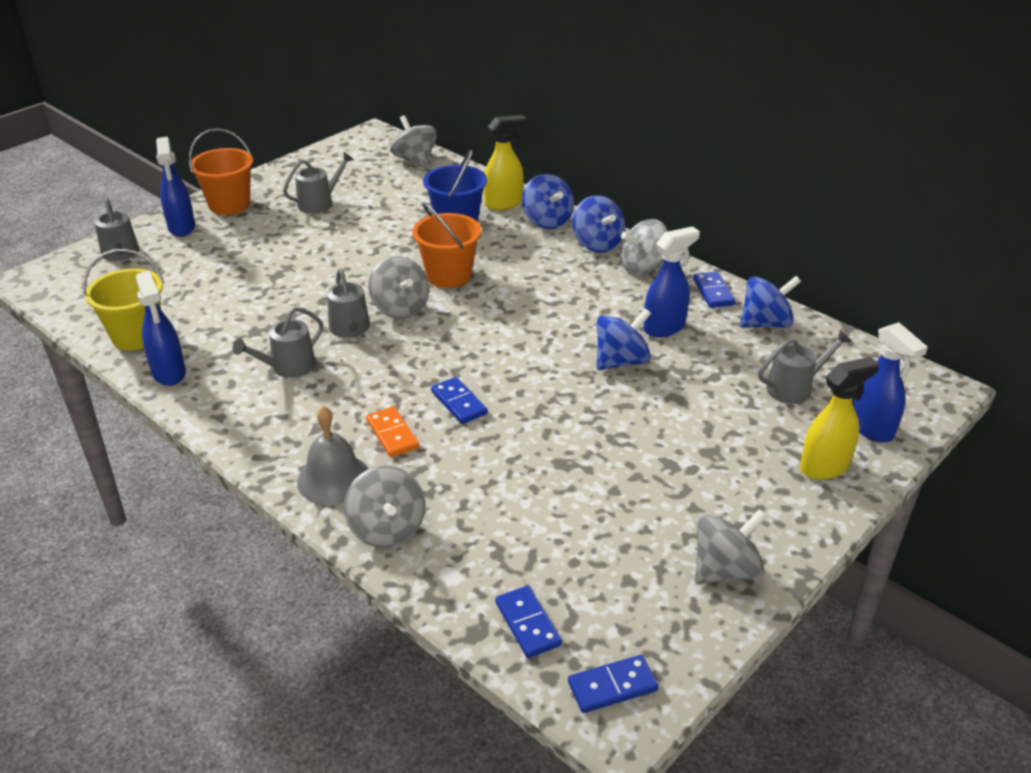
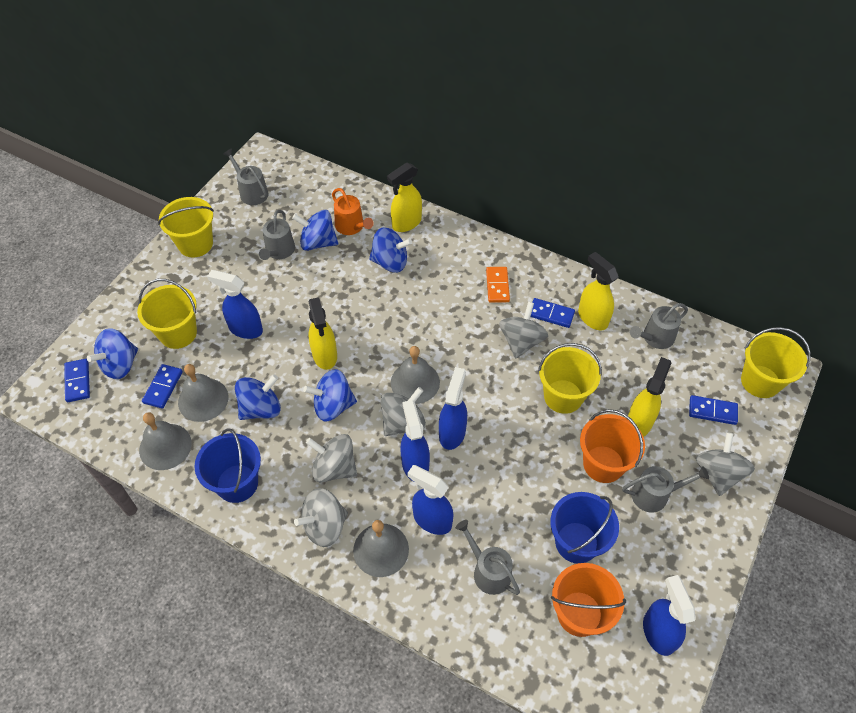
blue bucket: [423,150,487,222] = 1 -> [194,428,261,503] [550,492,619,563] = 2
blue spinning top: [522,174,574,229] [572,195,625,253] [597,308,651,370] [740,276,801,328] = 4 -> [87,328,138,379] [235,375,281,420] [292,210,338,251] [303,369,357,421] [369,227,412,273] = 5
blue spray bottle: [136,271,186,386] [156,137,195,237] [643,226,700,337] [852,322,928,442] = 4 -> [207,270,263,339] [401,400,430,482] [407,465,453,535] [439,367,467,450] [643,575,696,656] = 5
grey bell: [297,406,369,505] = 1 -> [139,412,192,470] [178,364,228,422] [353,520,409,577] [391,346,440,404] = 4
orange watering can: none = 0 -> [332,188,374,235] = 1
yellow bucket: [82,249,164,350] = 1 -> [137,279,197,349] [158,197,214,257] [538,343,602,414] [741,327,810,398] = 4
yellow spray bottle: [484,115,527,210] [800,357,879,480] = 2 -> [308,297,337,370] [387,163,422,232] [578,252,619,331] [628,357,671,437] = 4

